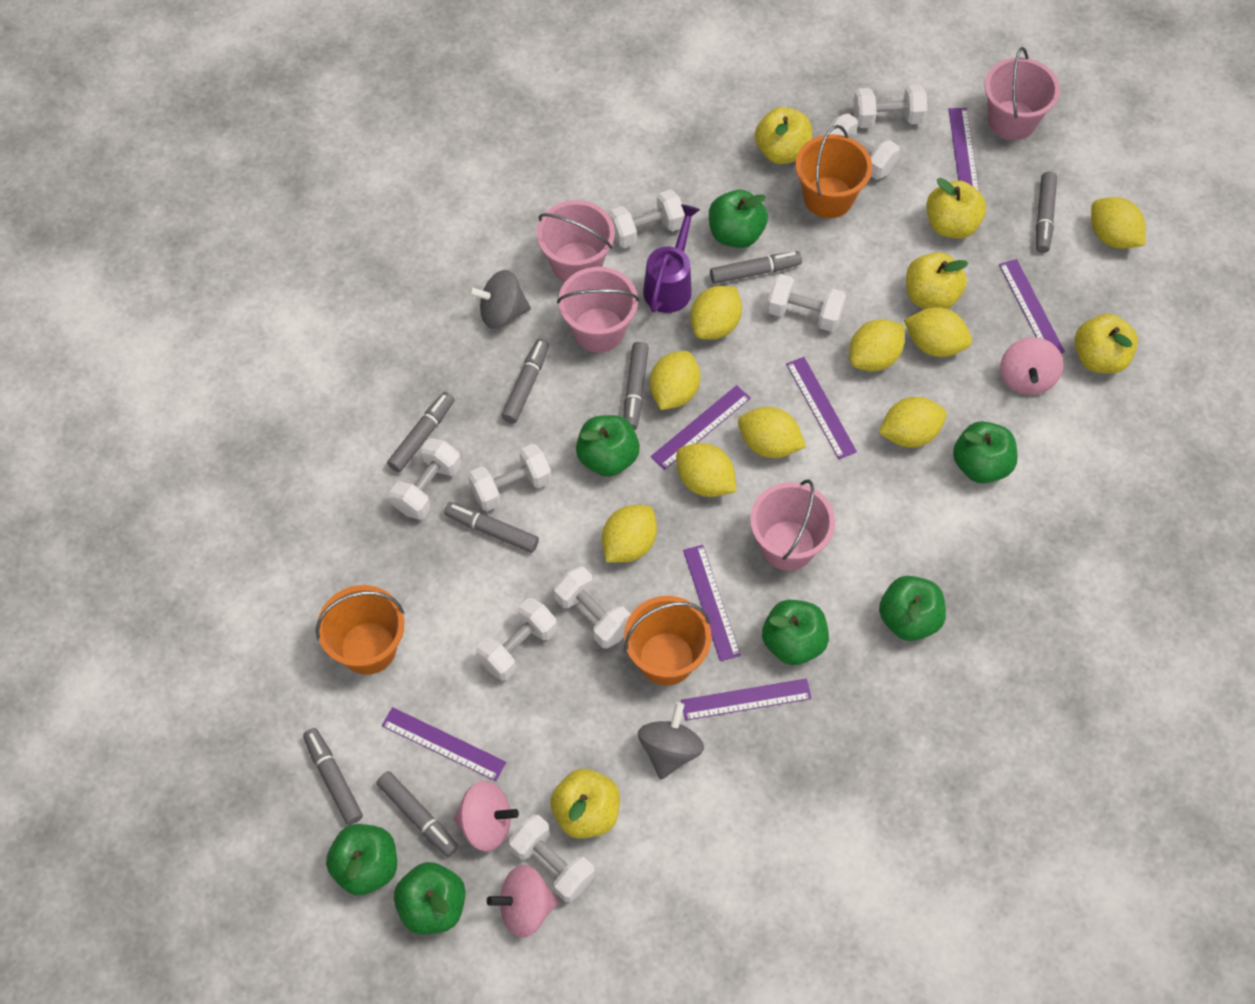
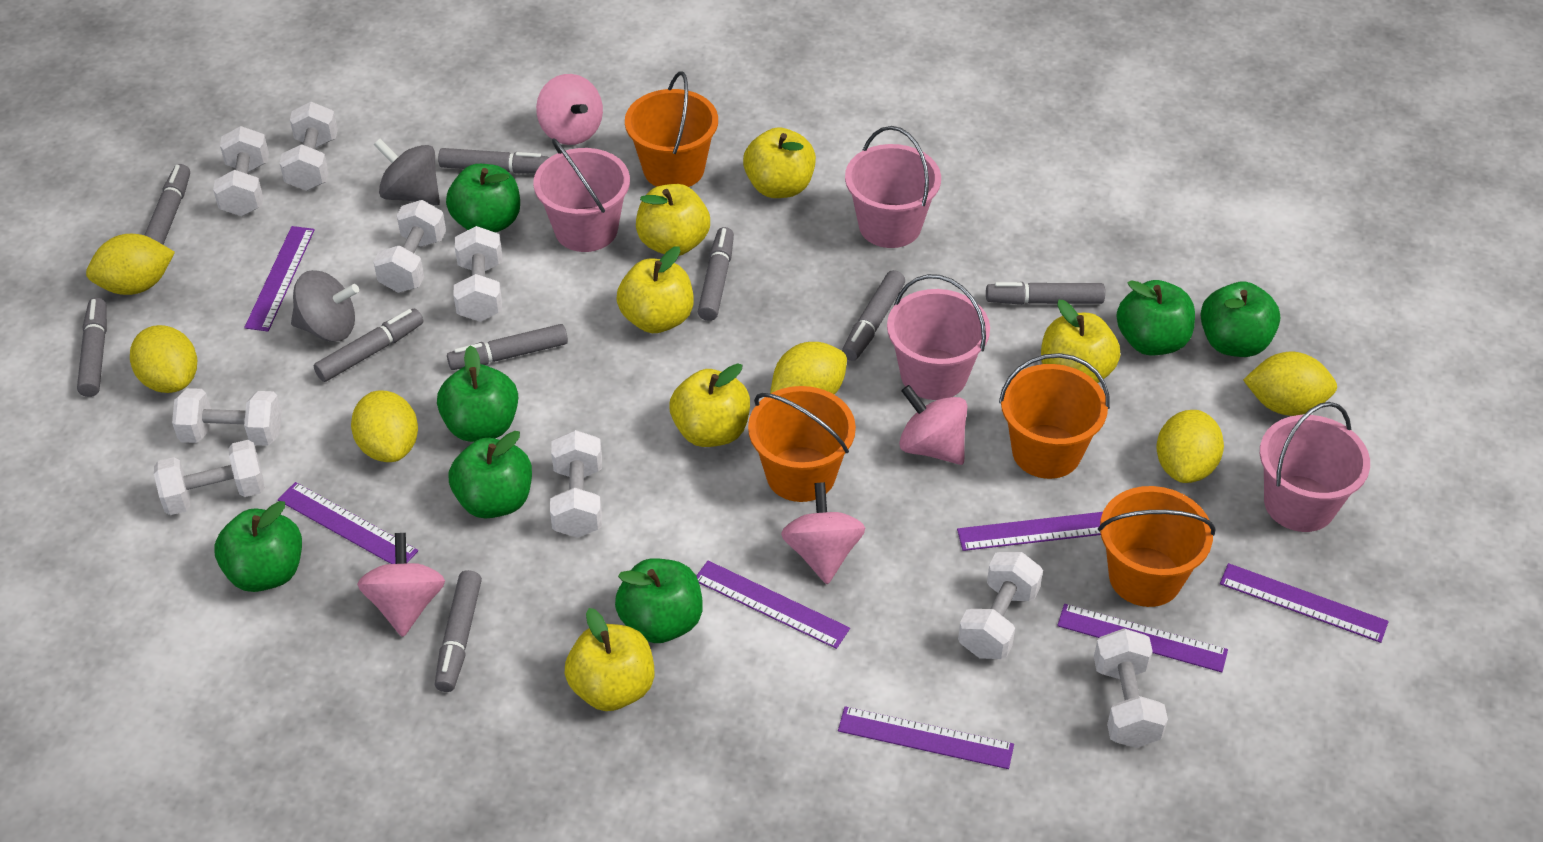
grey marker: [303,728,363,825] [376,771,458,857] [387,392,455,472] [444,502,539,553] [501,338,549,423] [624,342,649,430] [710,251,802,284] [1036,172,1057,253] = 8 -> [77,298,107,397] [145,164,190,244] [313,309,423,382] [435,570,482,692] [438,148,549,174] [447,324,568,370] [698,227,734,321] [842,270,905,361] [986,282,1105,305] = 9
orange bucket: [315,585,404,675] [624,596,711,685] [795,125,872,218] = 3 -> [625,71,718,187] [748,386,856,502] [999,353,1110,479] [1098,486,1216,607] = 4
pink spinning top: [453,781,519,851] [487,865,559,938] [1000,337,1063,395] = 3 -> [357,533,445,637] [536,74,603,145] [781,482,865,584] [899,385,967,465] = 4
purple watering can: [643,204,700,313] = 1 -> none = 0
yellow apple: [550,769,620,839] [755,107,812,164] [906,252,969,309] [926,178,986,239] [1075,314,1138,374] = 5 -> [565,608,654,711] [616,246,694,333] [636,184,710,256] [669,363,750,447] [743,127,816,198] [1041,300,1120,383] = 6
yellow lemon: [602,505,657,563] [650,351,700,410] [676,443,737,497] [690,286,742,340] [738,407,806,458] [849,319,905,371] [878,397,947,448] [904,307,972,357] [1091,197,1146,249] = 9 -> [86,234,175,295] [130,325,197,393] [351,391,418,462] [770,342,847,395] [1156,410,1224,483] [1243,352,1337,416] = 6

